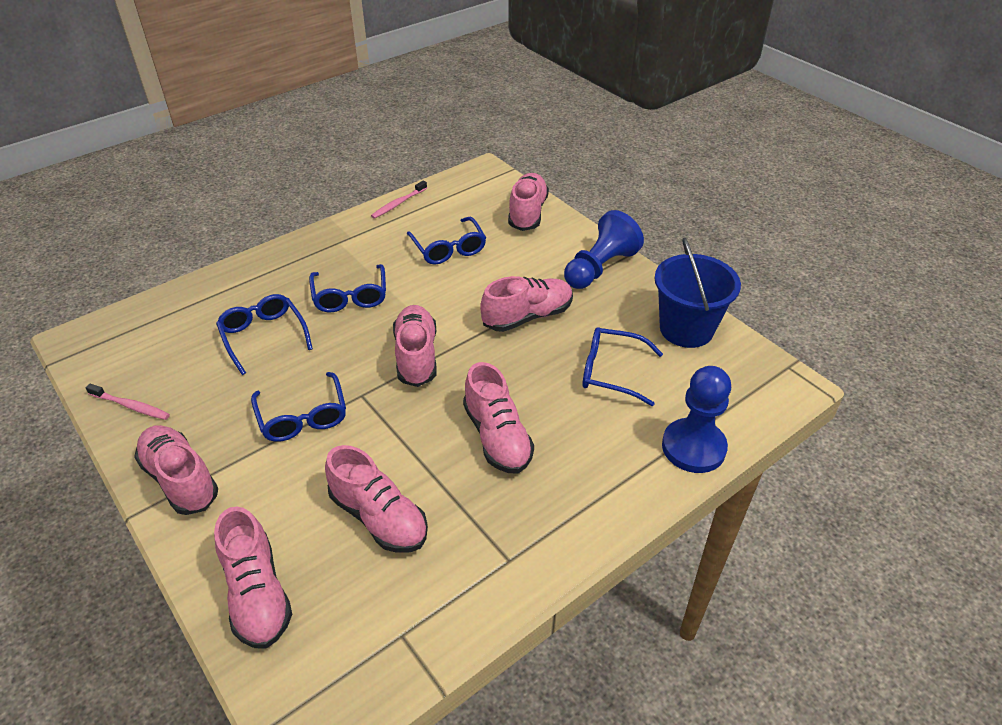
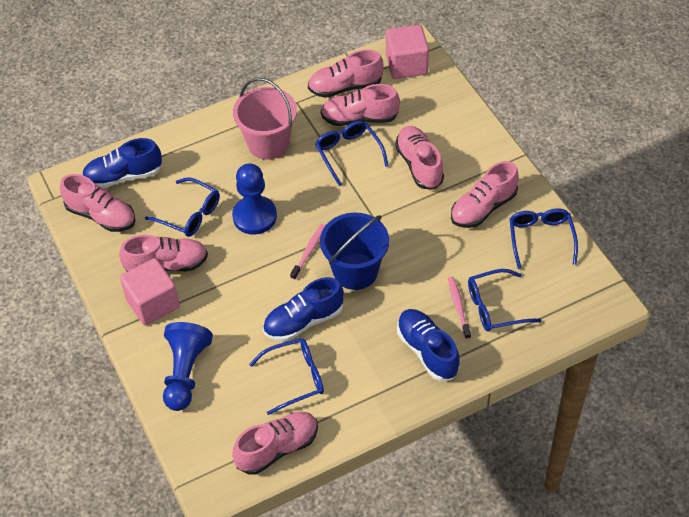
blue shoe: none = 0 -> [82,138,162,188] [263,277,344,341] [397,309,460,381] = 3
pink bucket: none = 0 -> [233,78,297,160] = 1
pink cube: none = 0 -> [120,258,180,325] [386,25,429,79] = 2

